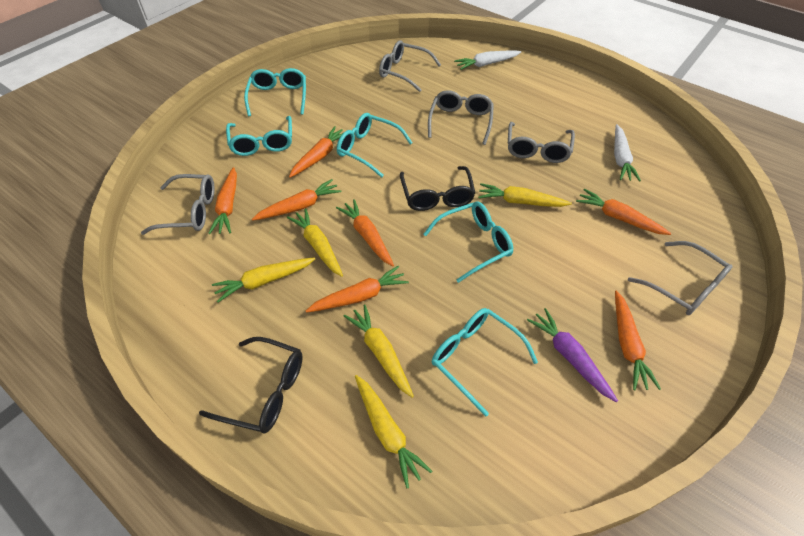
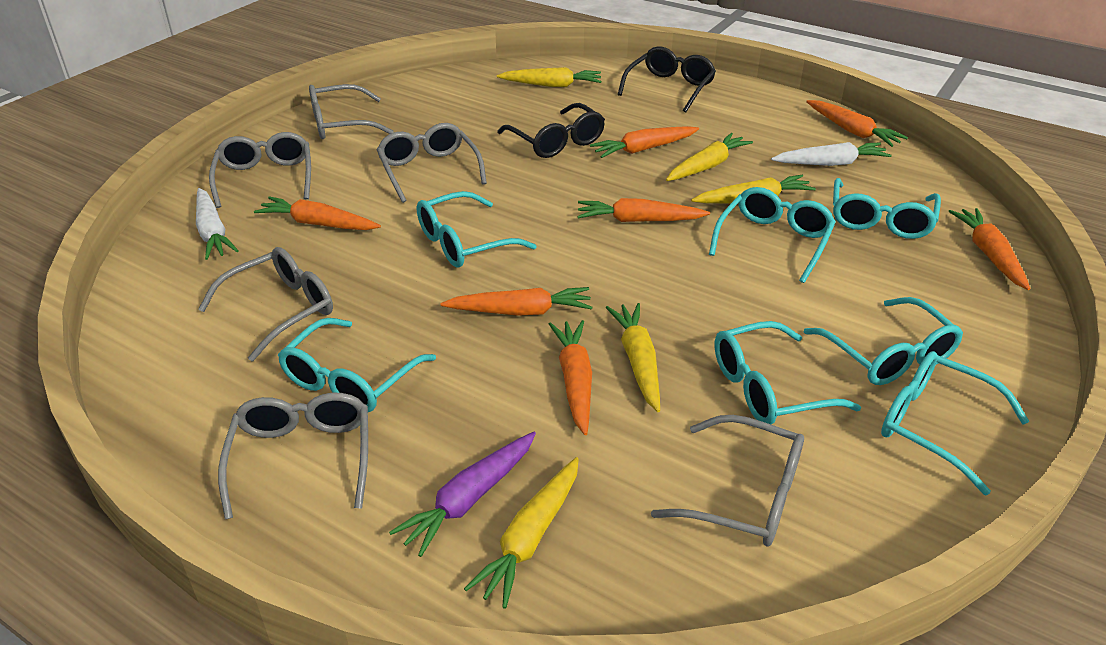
grey glasses: [141,174,215,235] [379,40,441,92] [428,90,494,145] [508,122,575,163] [628,241,732,315] = 5 -> [198,247,333,361] [209,132,311,208] [218,393,368,519] [309,84,394,139] [376,123,487,203] [651,415,804,546] = 6
turquoise glasses: [226,116,292,156] [244,68,306,116] [337,113,413,178] [424,202,513,283] [432,308,538,417] = 5 -> [278,318,436,412] [417,191,537,268] [709,187,836,283] [714,321,861,424] [804,297,963,385] [833,178,941,239] [881,351,1029,496] = 7

